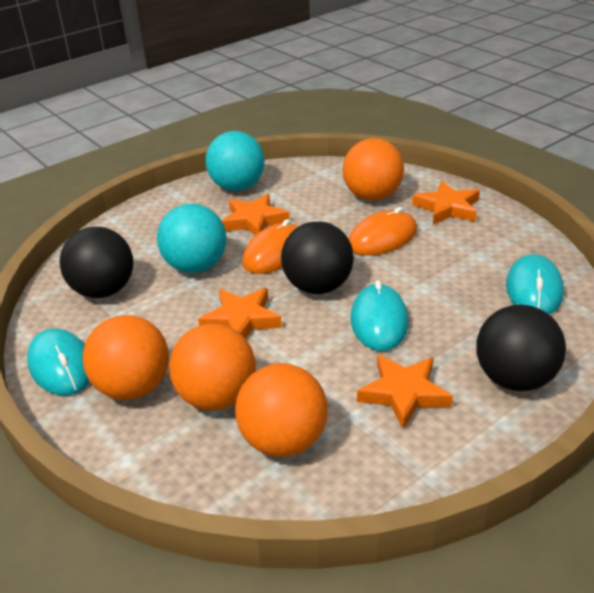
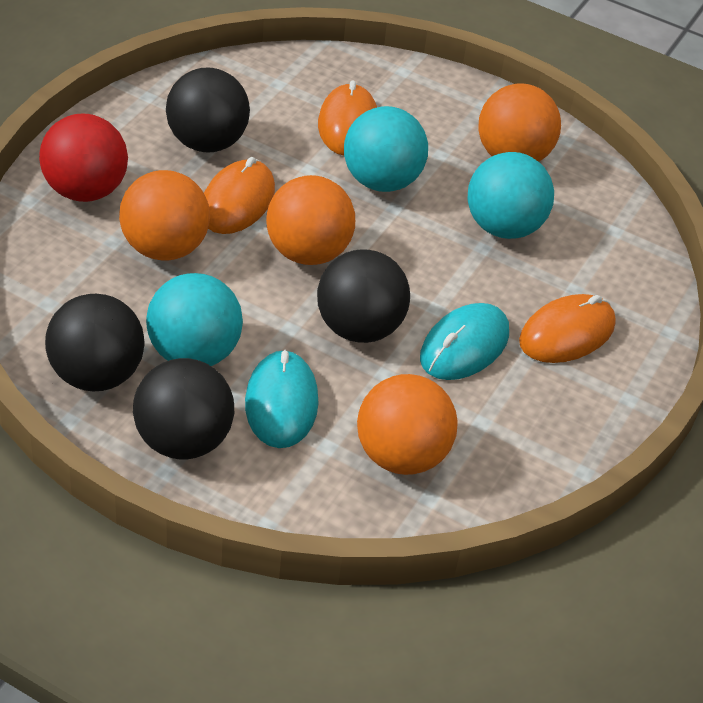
black ball: [59,227,133,298] [281,221,354,294] [476,305,566,391] = 3 -> [45,294,145,391] [133,358,234,459] [166,67,250,153] [317,249,410,343] = 4
orange mouse: [242,219,299,274] [349,207,417,256] = 2 -> [204,157,275,234] [318,80,377,155] [519,294,616,363] = 3
orange star: [198,288,282,339] [222,194,290,235] [357,355,453,430] [412,181,480,225] = 4 -> none = 0
red ball: none = 0 -> [39,113,128,202] = 1
turquoise ball: [157,204,226,273] [206,131,265,191] = 2 -> [146,273,243,366] [344,106,428,192] [468,152,554,239] = 3
turquoise mouse: [27,329,90,395] [351,280,409,351] [506,254,564,314] = 3 -> [245,350,318,448] [420,303,509,380] = 2

